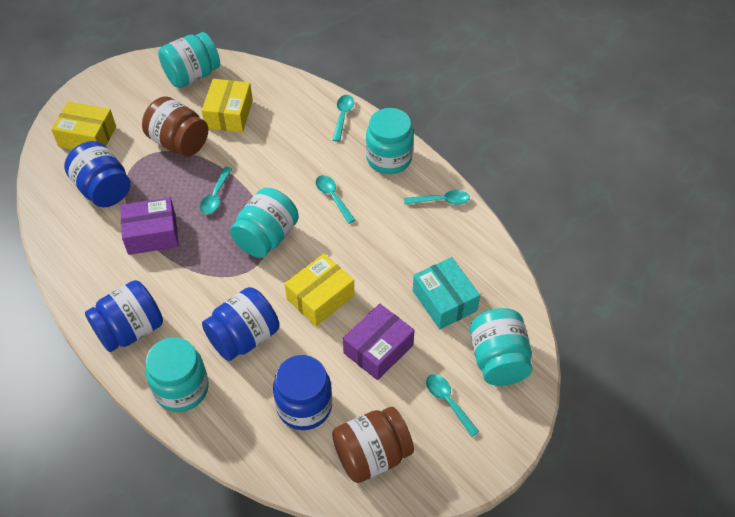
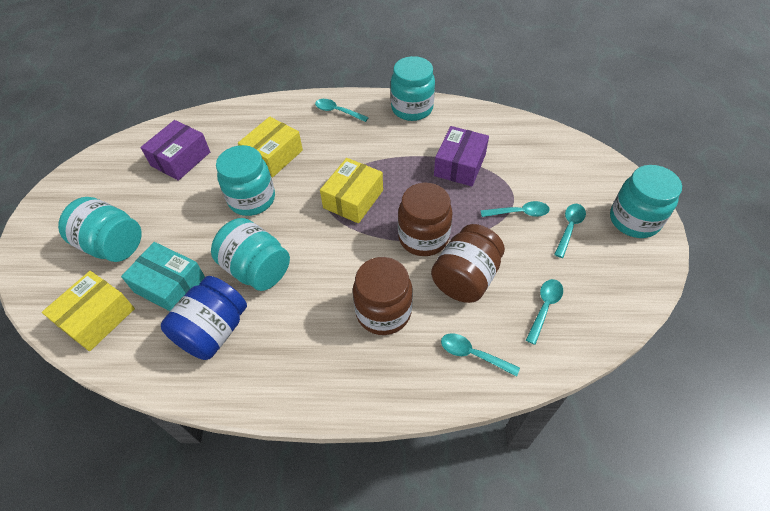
blue jar: [64,141,130,207] [85,280,163,352] [202,287,279,361] [273,355,332,430] = 4 -> [161,276,247,360] = 1
brown jar: [142,96,208,157] [332,407,414,483] = 2 -> [353,257,413,335] [398,183,452,256] [431,224,505,303] = 3

